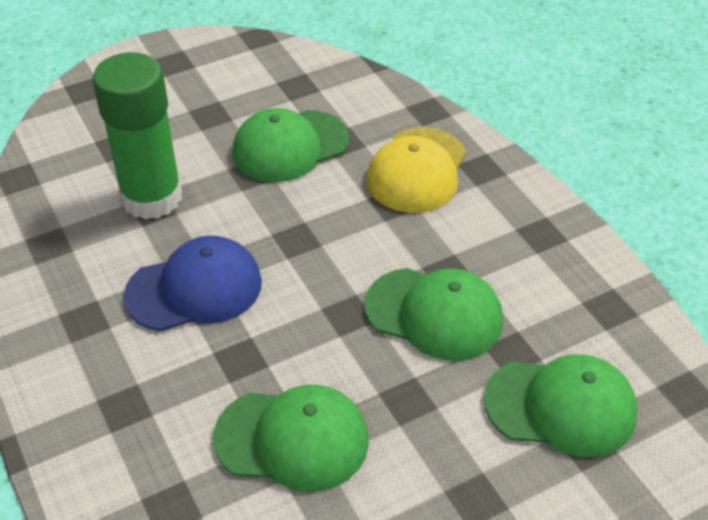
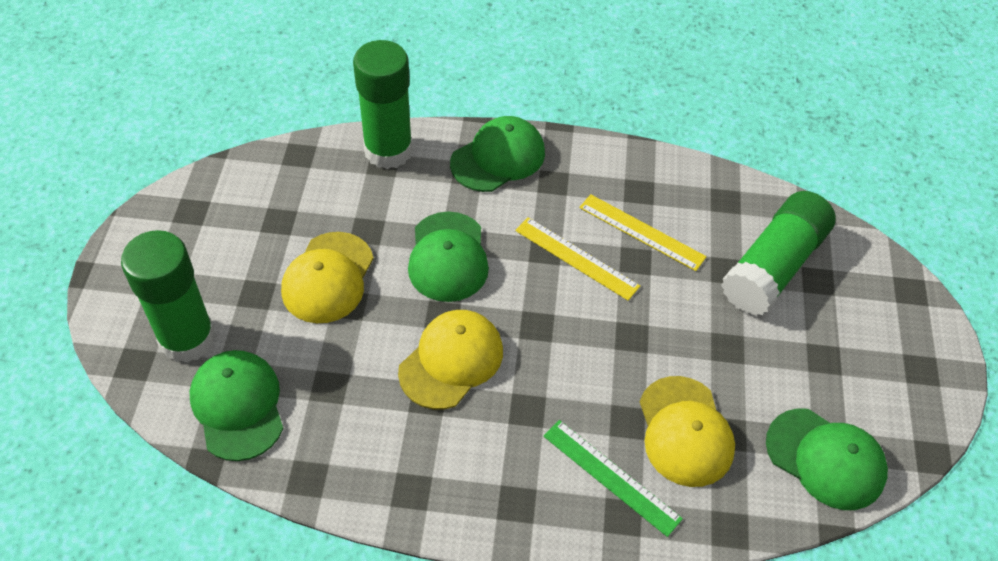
blue cap: [124,236,262,331] = 1 -> none = 0
green glue stick: [93,52,182,220] = 1 -> [121,230,216,363] [353,40,413,169] [721,191,836,316] = 3
green ruler: none = 0 -> [543,420,683,537] = 1
yellow cap: [367,127,466,213] = 1 -> [281,232,374,323] [398,310,503,410] [640,376,735,487] = 3
yellow ruler: none = 0 -> [515,217,640,301] [579,194,707,271] = 2

